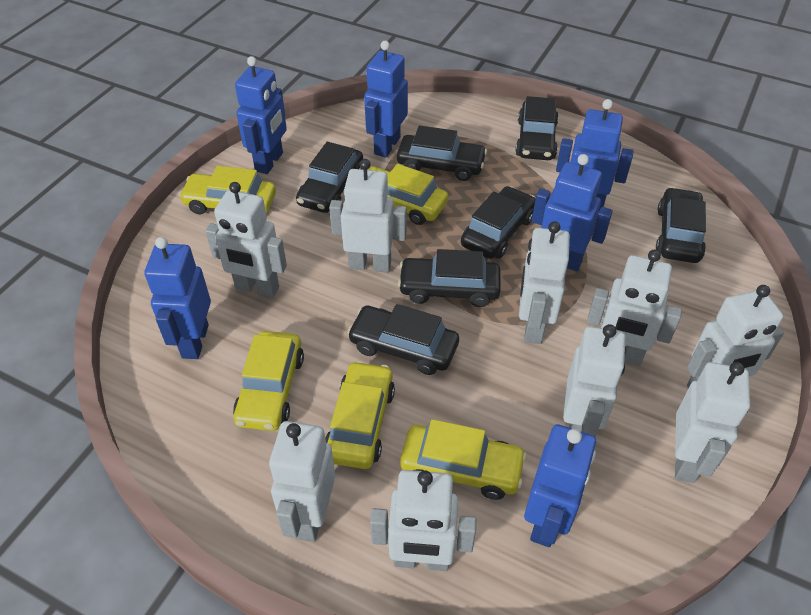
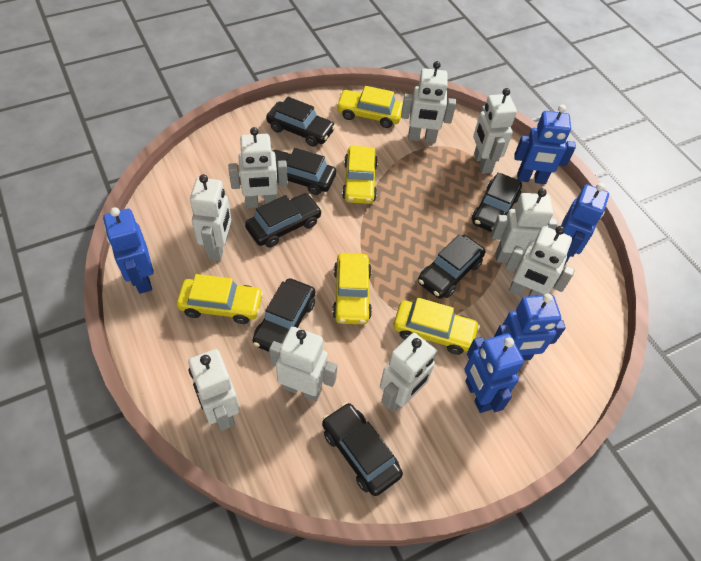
blue robot: [144,237,211,359] [235,56,287,174] [364,41,408,157] [524,424,596,547] [532,154,613,271] [556,99,634,213] = 6 -> [103,207,154,294] [464,333,524,413] [494,294,566,360] [514,105,576,184] [561,183,609,266] = 5

